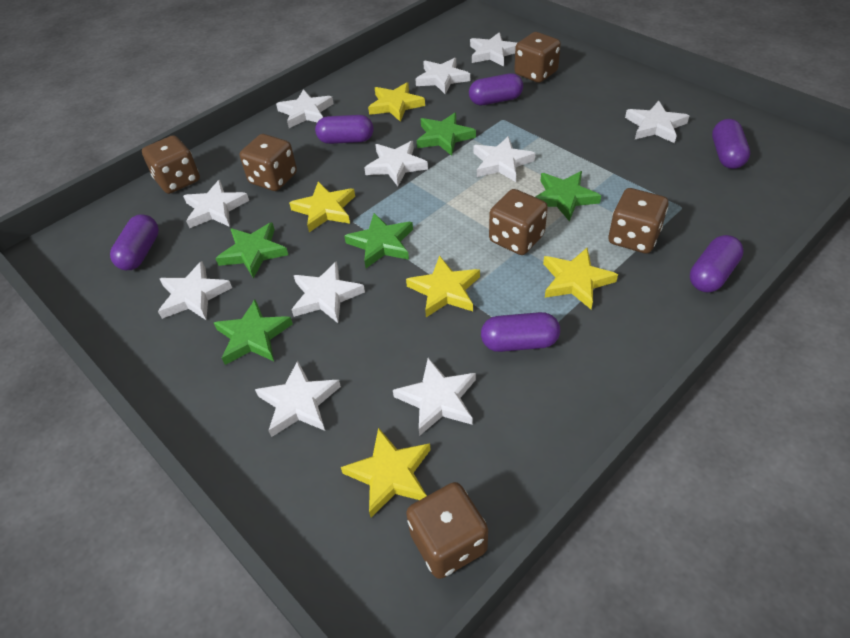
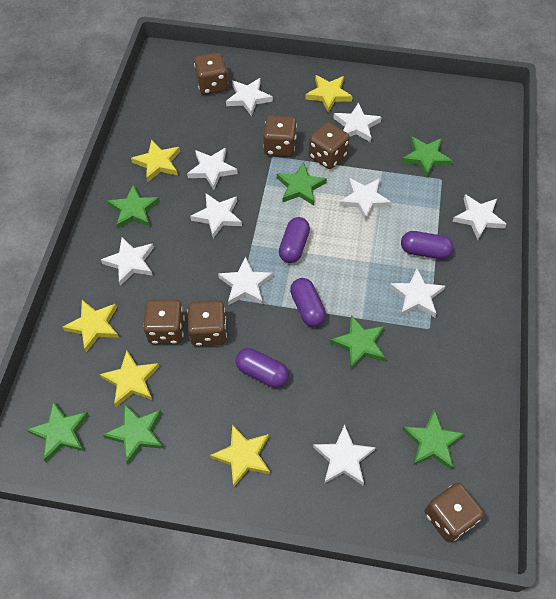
green star: [214,300,293,365] [215,222,288,278] [344,213,413,268] [417,113,476,156] [536,171,601,221] = 5 -> [27,401,89,462] [103,403,164,464] [107,184,160,229] [277,162,327,206] [330,315,386,369] [401,136,452,178] [402,409,465,470] = 7
purple capsule: [110,214,159,270] [315,115,373,144] [469,73,523,105] [481,312,560,352] [690,235,744,293] [712,119,750,169] = 6 -> [236,348,289,387] [279,217,310,263] [290,278,326,327] [401,231,453,259] = 4
white star: [158,261,232,320] [183,180,249,228] [255,360,341,437] [276,89,333,128] [291,261,365,323] [364,141,428,186] [393,358,476,436] [415,58,470,94] [470,32,517,66] [473,136,535,182] [625,101,689,143] = 11 -> [101,237,154,286] [187,148,238,190] [190,193,242,238] [218,256,273,305] [226,78,273,116] [313,425,376,485] [333,102,382,142] [339,178,392,221] [389,269,445,317] [452,194,507,240] = 10

